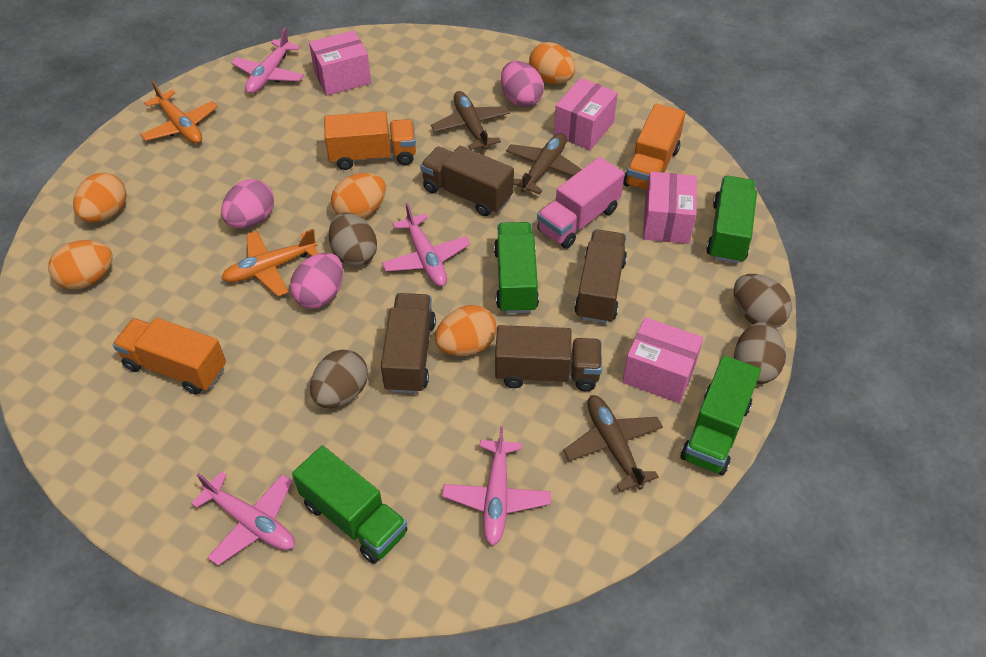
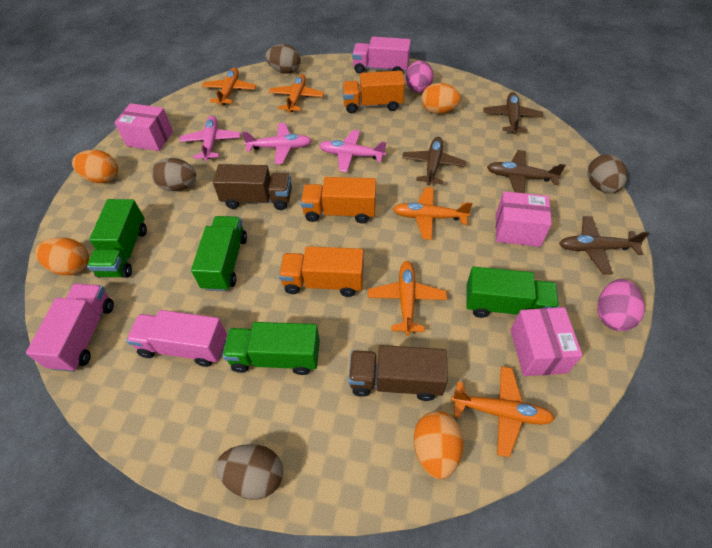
brown plane: [431,91,510,150] [506,133,582,194] [563,395,663,492] = 3 -> [402,137,466,186] [483,92,544,134] [487,150,566,193] [559,216,649,275] = 4
brown truck: [381,293,436,394] [420,146,514,216] [495,325,602,391] [574,229,627,324] = 4 -> [213,164,292,210] [348,345,448,401] = 2
orange egg: [48,240,113,290] [73,173,126,223] [331,173,386,219] [435,305,497,356] [529,42,575,84] = 5 -> [35,237,89,275] [72,150,118,183] [414,411,463,479] [421,83,461,114] = 4
orange plane: [140,81,218,144] [221,229,319,296] = 2 -> [202,68,256,106] [269,74,324,113] [368,261,447,335] [393,187,472,240] [451,366,555,457] = 5
pink box: [309,30,371,96] [554,78,618,150] [622,317,703,403] [643,172,697,244] = 4 -> [114,103,173,151] [496,191,552,247] [510,307,583,376] = 3
pink egg: [221,179,274,228] [290,253,343,309] [501,61,544,107] = 3 -> [405,61,434,93] [597,279,645,331] = 2
pink plane: [191,471,295,565] [231,28,304,94] [382,203,470,286] [442,426,551,546] = 4 -> [179,116,240,161] [242,123,312,164] [319,130,386,172] = 3
pink truck: [537,157,625,249] = 1 -> [26,283,114,372] [126,310,227,367] [352,37,411,74] = 3

